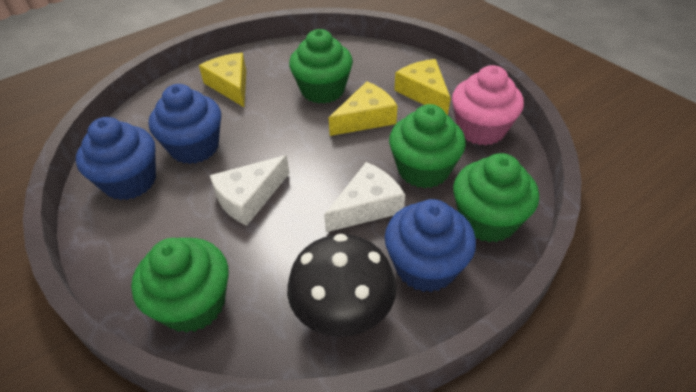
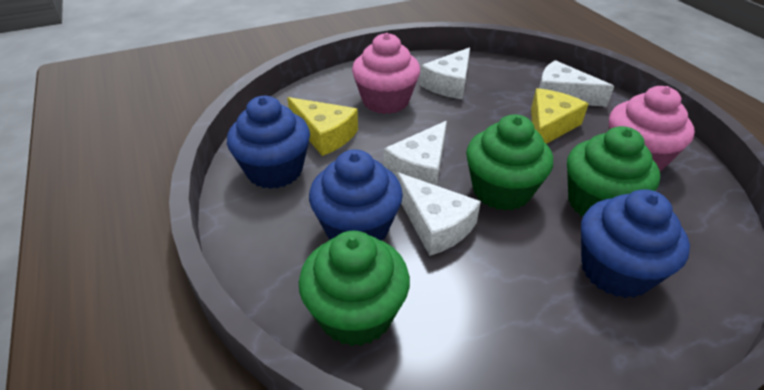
black mushroom: [287,234,396,337] = 1 -> none = 0
green cupcake: [131,238,228,333] [289,29,353,104] [389,104,466,188] [453,153,539,243] = 4 -> [299,231,410,347] [466,114,553,211] [567,126,660,217] = 3
pink cupcake: [452,65,524,145] = 1 -> [352,33,420,114] [609,86,695,172] = 2
white cheese: [210,155,290,226] [324,162,405,232] = 2 -> [384,121,447,186] [397,172,481,256] [420,47,470,99] [539,60,614,107] = 4
yellow cheese: [199,53,246,107] [329,82,397,136] [394,59,450,115] = 3 -> [287,97,358,156] [531,88,588,144] = 2

